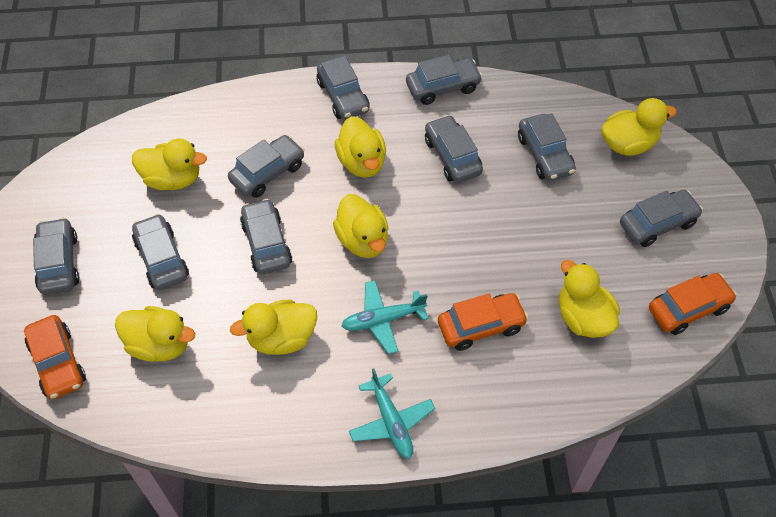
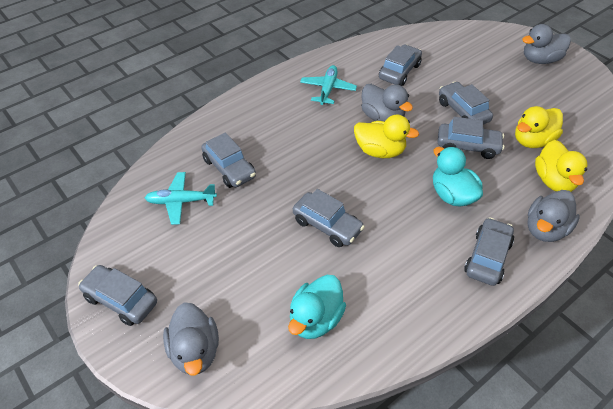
grey car: [33,217,79,295] [132,214,189,290] [228,135,305,198] [240,199,292,274] [317,56,370,120] [406,55,483,105] [425,115,483,183] [518,113,576,181] [620,190,703,247] = 9 -> [78,265,157,326] [201,132,256,188] [293,189,365,247] [379,45,422,86] [438,117,504,159] [439,82,493,125] [464,217,514,286] = 7
grey duck: none = 0 -> [163,302,219,376] [361,84,413,122] [522,24,571,64] [527,190,580,242] = 4
orange car: [24,315,86,399] [438,293,528,351] [649,273,737,335] = 3 -> none = 0
turquoise duck: none = 0 -> [288,275,346,339] [433,147,483,207] = 2
yellow duck: [115,306,195,362] [132,139,207,190] [230,299,317,355] [333,194,389,258] [335,116,386,178] [559,260,620,338] [601,98,677,156] = 7 -> [354,115,419,158] [515,106,563,148] [535,140,588,192] = 3

